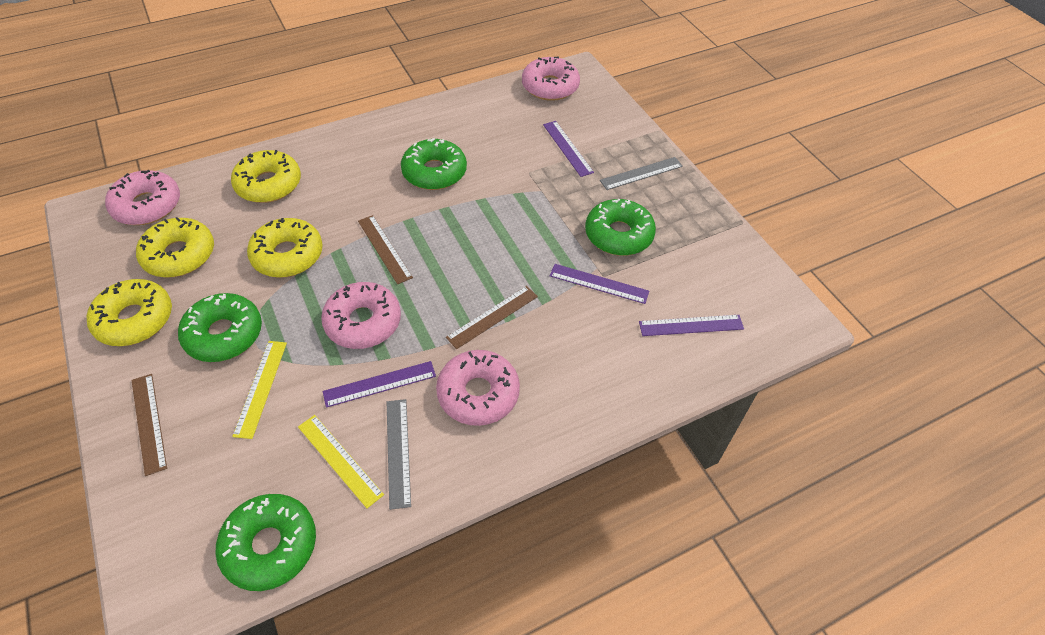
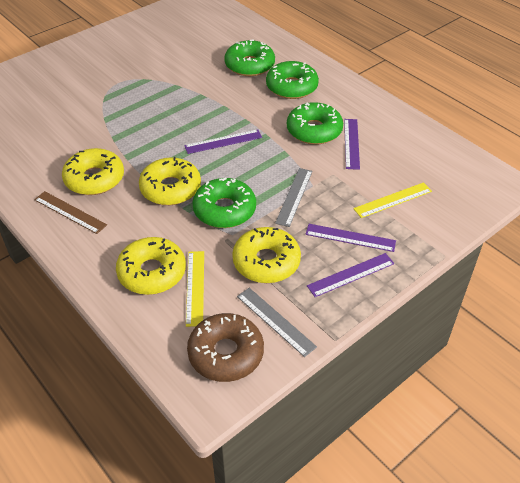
brown donut: none = 0 -> [187,313,264,382] = 1
brown ruler: [132,374,167,476] [358,215,413,284] [446,286,538,349] = 3 -> [34,191,107,234] = 1
pink donut: [105,170,180,225] [321,282,401,349] [436,350,520,426] [522,57,580,101] = 4 -> none = 0

